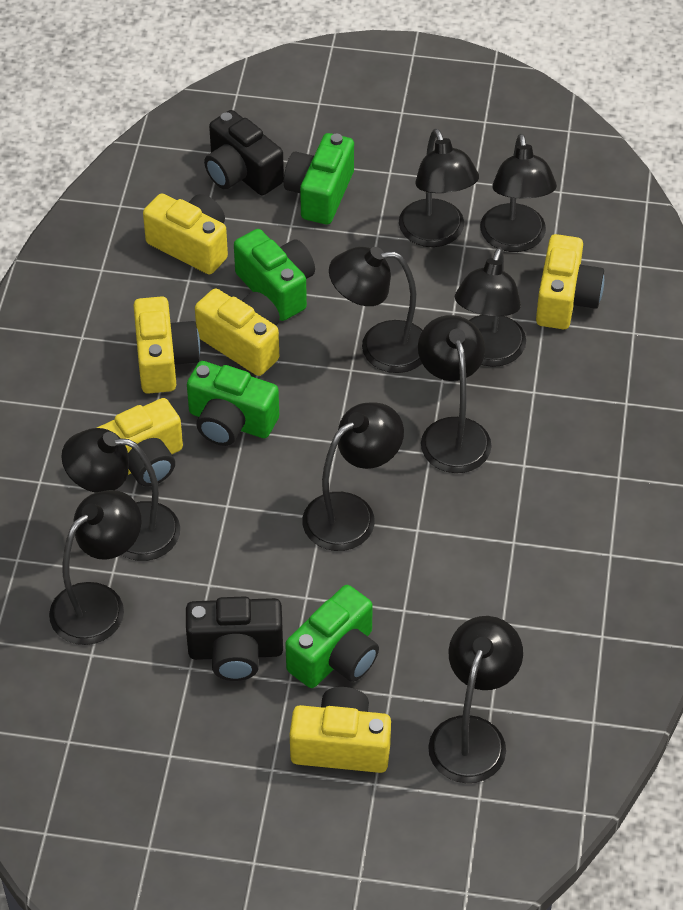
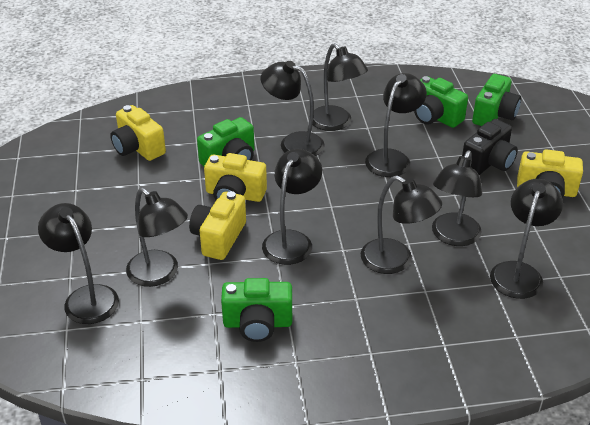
black camera: [186,596,283,681] [204,110,284,195] = 2 -> [462,119,518,175] = 1
yellow camera: [97,398,183,486] [133,296,200,394] [143,193,228,274] [195,288,280,376] [290,687,391,773] [536,234,604,329] = 6 -> [110,105,166,161] [189,191,246,260] [204,153,267,202] [517,149,583,198] = 4

